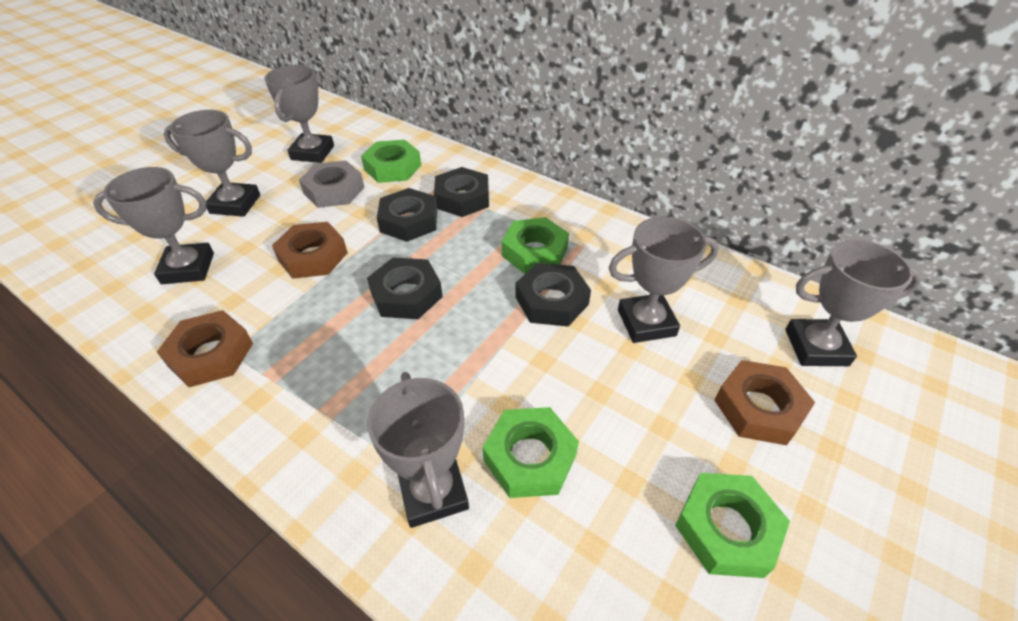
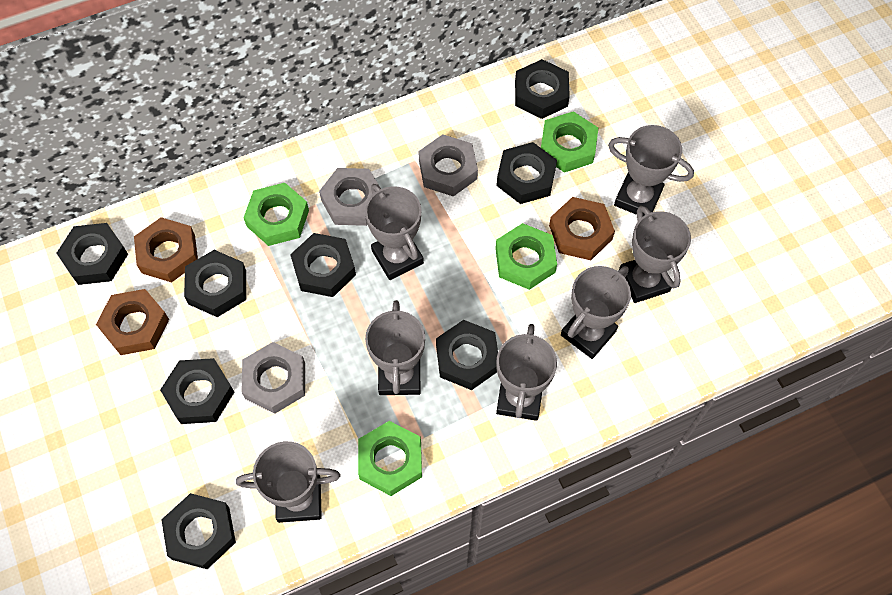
black nut: [367,258,443,319] [377,188,437,242] [434,167,489,217] [515,263,591,327] = 4 -> [56,223,128,285] [160,358,234,424] [161,493,236,569] [184,250,246,317] [290,233,356,297] [436,320,498,390] [496,142,557,204] [515,59,570,119] = 8
grey nut: [299,161,364,208] = 1 -> [241,342,305,414] [319,168,380,226] [418,134,478,196] = 3
grey trophy: [93,167,214,284] [164,110,260,217] [264,65,334,163] [367,372,469,528] [609,217,719,343] [785,239,922,366] = 6 -> [236,441,341,523] [365,184,424,280] [365,300,425,395] [496,324,557,421] [561,266,631,359] [608,125,694,216] [619,206,691,303] = 7

